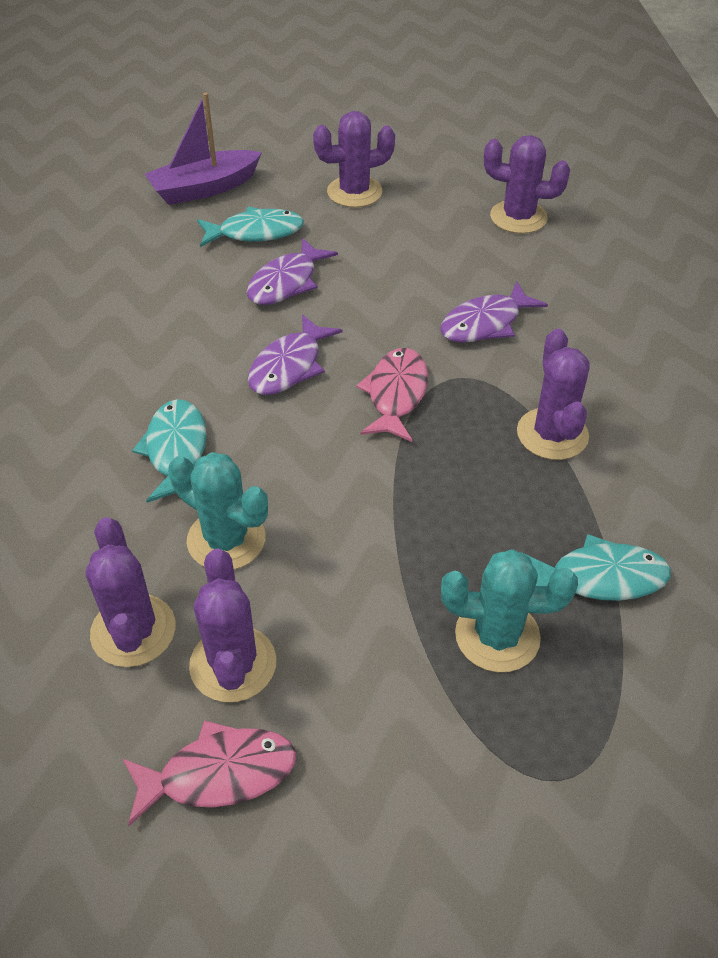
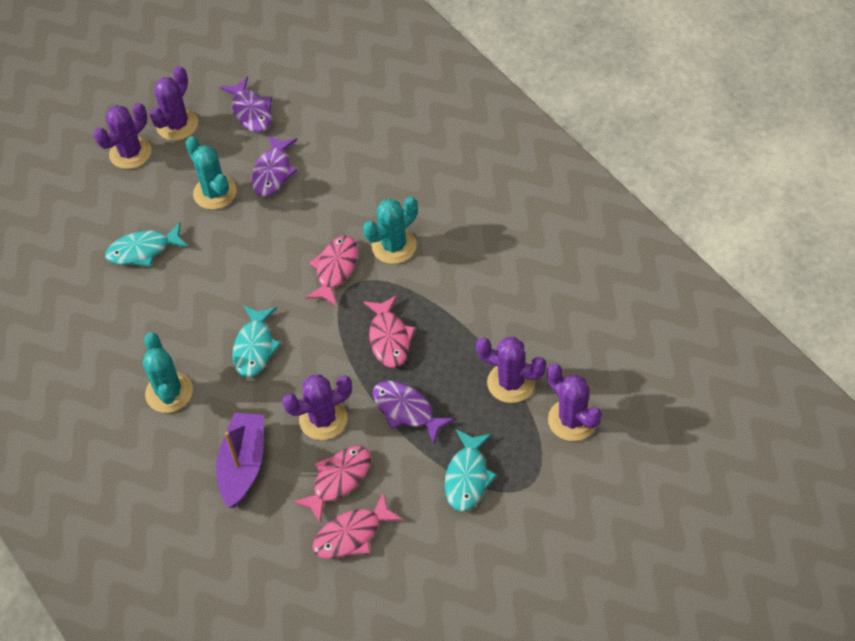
pink fish: [122,720,296,826] [356,348,428,442] = 2 -> [293,446,371,522] [305,236,358,306] [312,492,403,559] [364,295,415,368] = 4
turquoise cactus: [168,452,268,569] [441,549,578,672] = 2 -> [143,332,193,413] [185,136,237,210] [363,197,418,264] = 3

